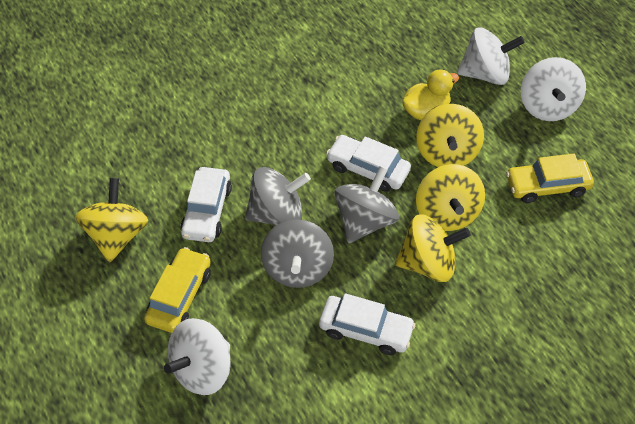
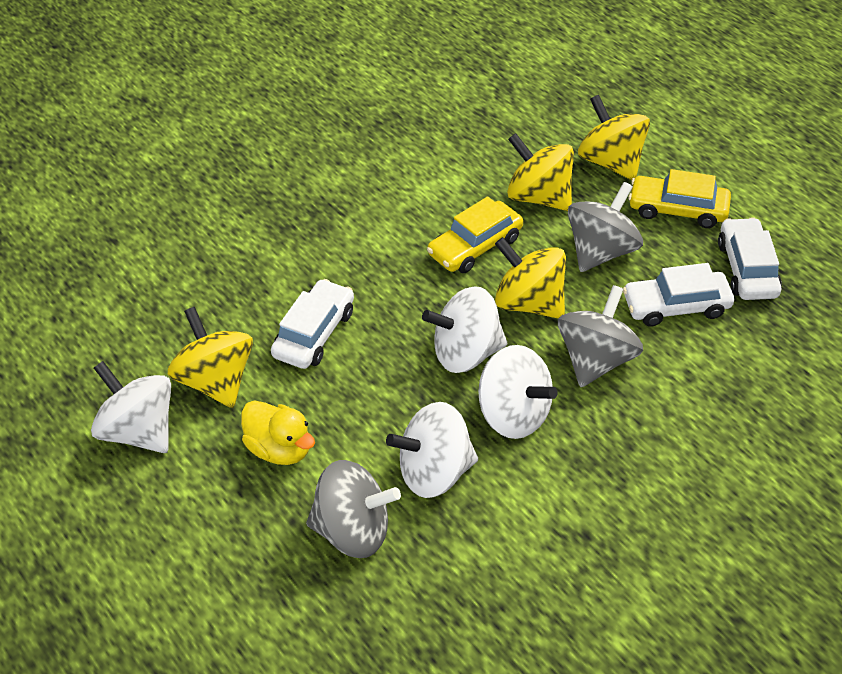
white spinning top: [164,318,231,395] [457,28,525,85] [521,57,586,121] = 3 -> [91,361,171,453] [386,402,478,498] [422,286,507,373] [478,345,558,439] = 4

